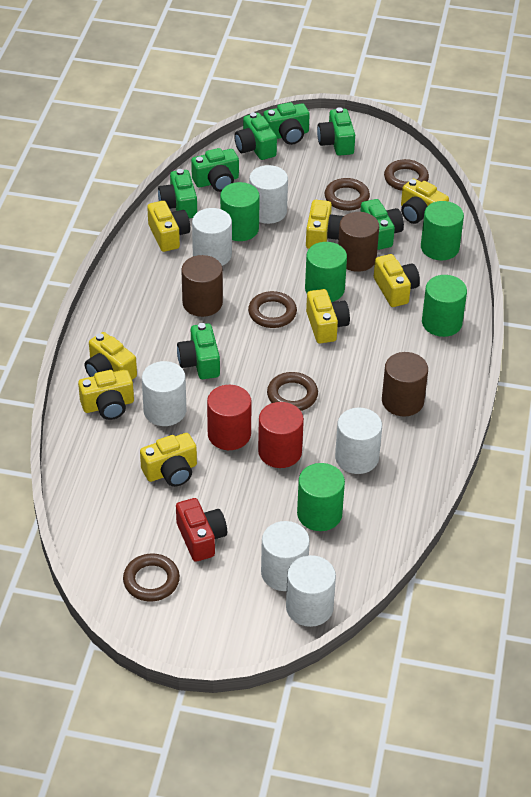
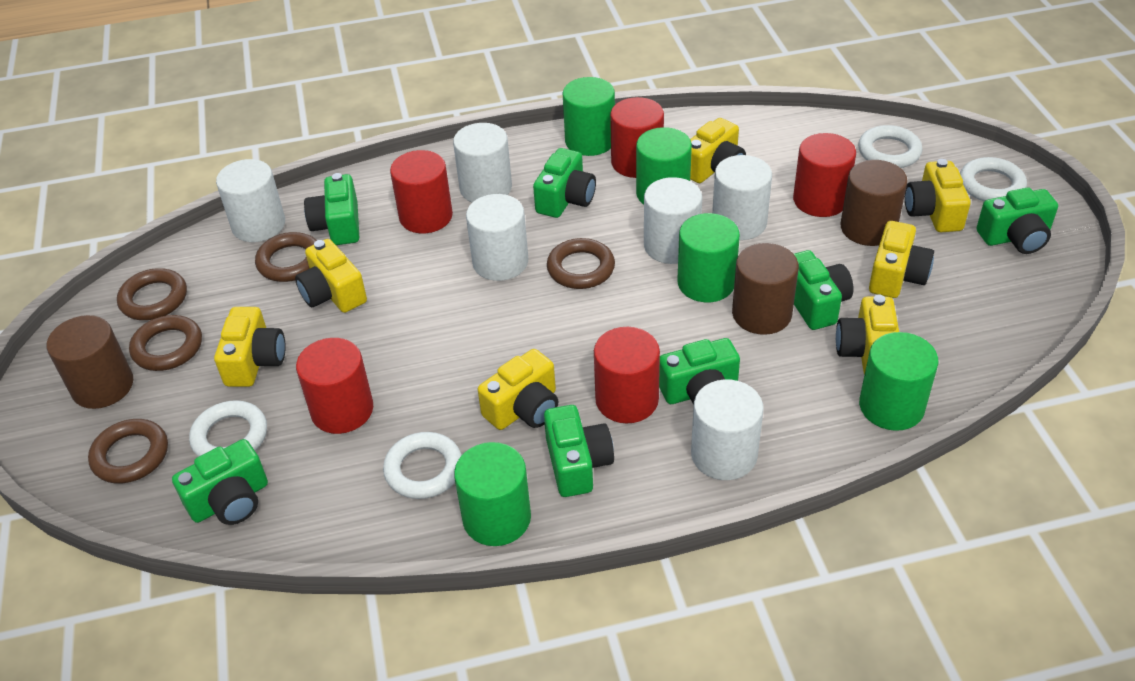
red camera: [176,498,227,562] = 1 -> none = 0
red cylinder: [207,385,252,450] [258,402,304,468] = 2 -> [296,338,373,434] [390,150,453,233] [594,327,660,423] [610,97,664,178] [793,133,856,217] = 5
white ring: none = 0 -> [189,400,267,457] [383,432,462,499] [858,125,922,168] [960,157,1027,201] = 4
yellow camera: [78,370,134,420] [85,332,137,380] [140,433,197,487] [147,201,190,252] [306,200,344,249] [306,289,350,343] [374,254,420,307] [401,178,449,224] = 8 -> [214,307,286,387] [295,239,367,313] [478,349,558,430] [690,118,746,183] [836,295,899,375] [869,221,934,298] [905,159,971,232] = 7

